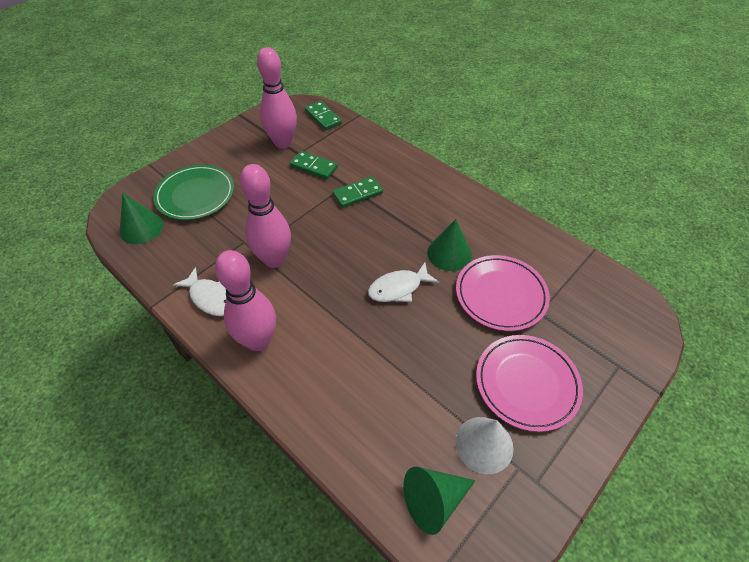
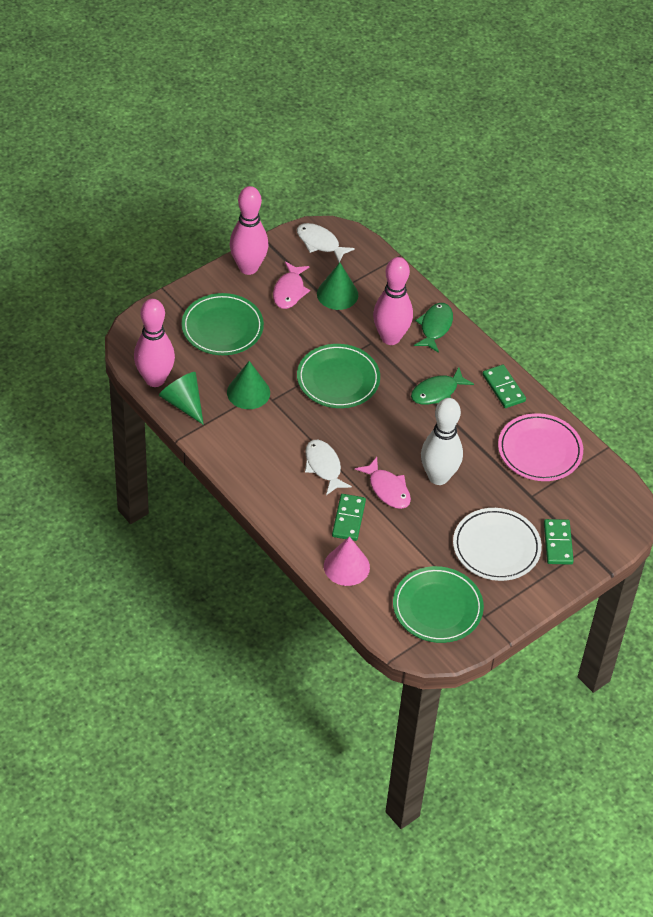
green fish: none = 0 -> [411,367,474,405] [414,303,453,353] = 2
green plate: [153,165,234,220] = 1 -> [182,293,264,355] [297,344,380,408] [393,566,484,643] = 3
pink cone: none = 0 -> [324,536,370,586] = 1
pink fish: none = 0 -> [273,262,310,309] [355,457,411,509] = 2
pink plate: [456,255,550,331] [476,335,583,432] = 2 -> [498,413,583,481] = 1
white bowling pin: none = 0 -> [421,398,463,485] = 1
white cone: [455,417,514,474] = 1 -> none = 0
white plate: none = 0 -> [453,508,542,581] = 1

